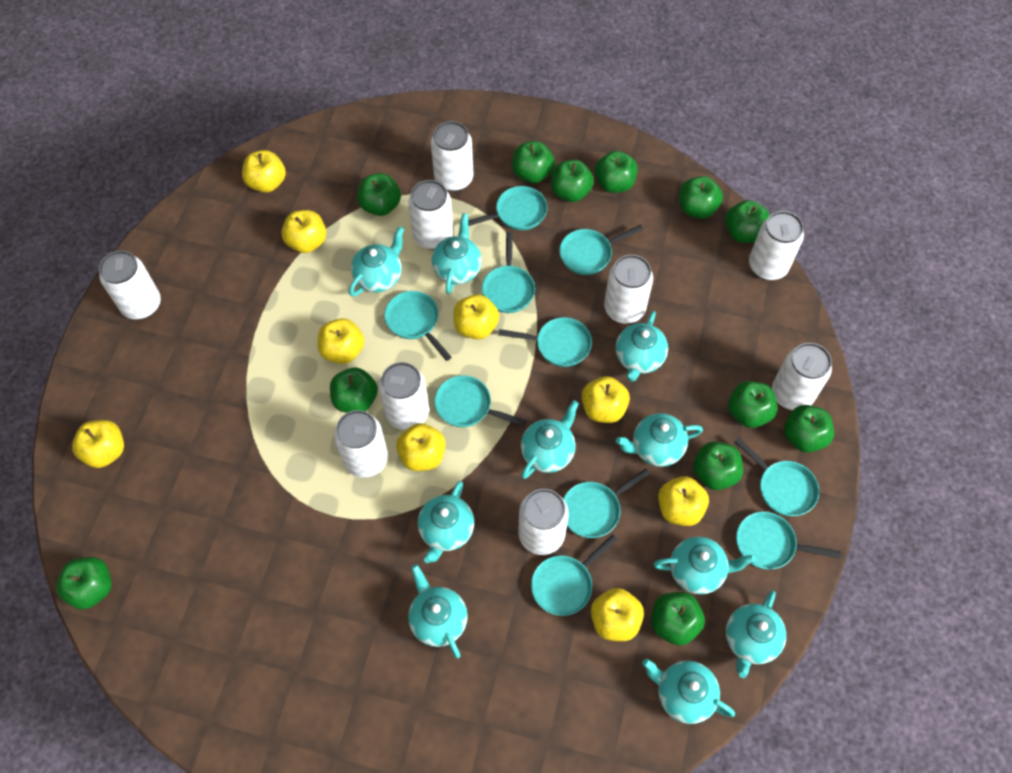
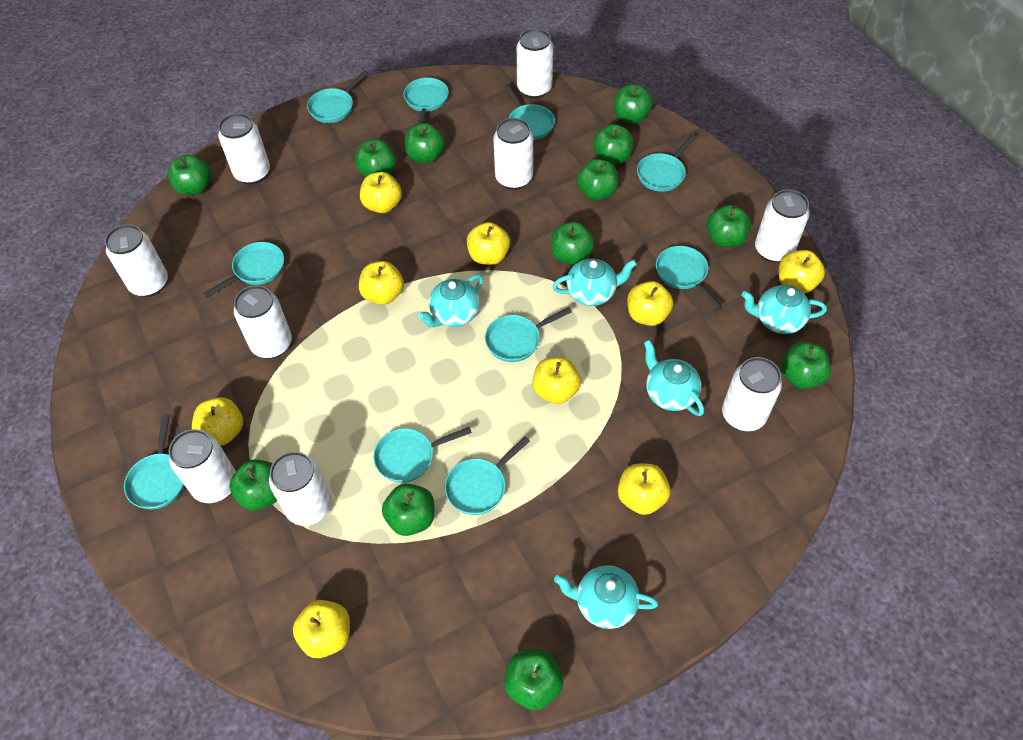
turquoise teapot: [349,226,404,296] [408,564,468,658] [418,481,474,563] [432,213,482,294] [521,400,579,479] [616,311,668,382] [616,413,703,467] [642,659,735,724] [654,536,755,595] [726,591,786,678] = 10 -> [418,274,483,327] [552,259,637,306] [554,565,658,629] [644,340,704,416] [742,285,827,334] = 5

